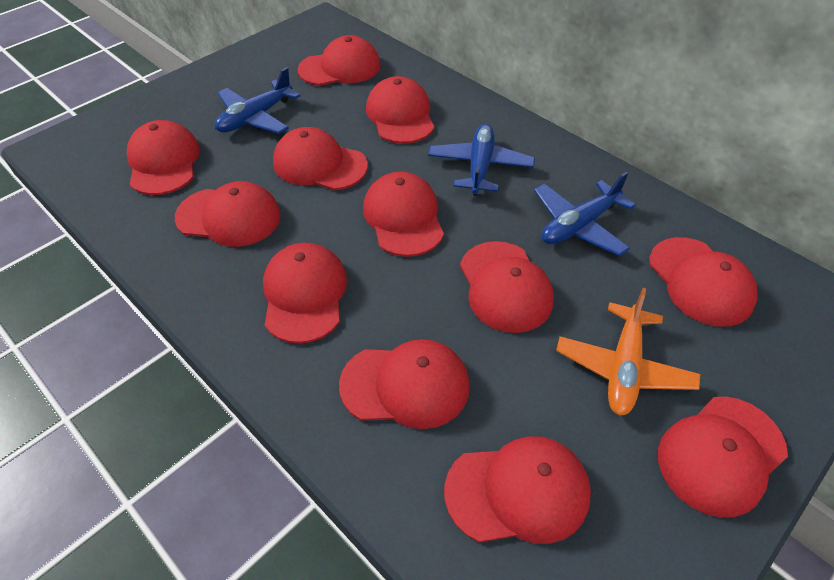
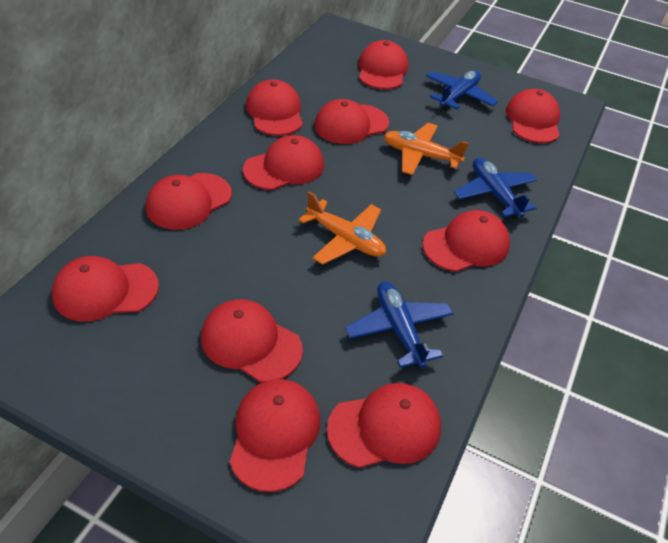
orange plane: [556,288,700,416] = 1 -> [298,191,386,265] [384,123,469,175] = 2
red cap: [127,120,200,195] [175,181,281,247] [263,243,347,343] [273,127,368,190] [298,35,381,86] [339,339,470,429] [363,172,444,257] [366,76,434,144] [444,436,591,544] [460,241,554,333] [649,237,758,327] [658,397,788,518] = 12 -> [52,256,159,322] [146,173,232,230] [201,299,303,382] [230,379,320,492] [243,135,324,190] [246,79,303,136] [314,99,389,144] [327,383,441,468] [359,40,408,89] [422,210,510,272] [506,89,560,143] = 11

